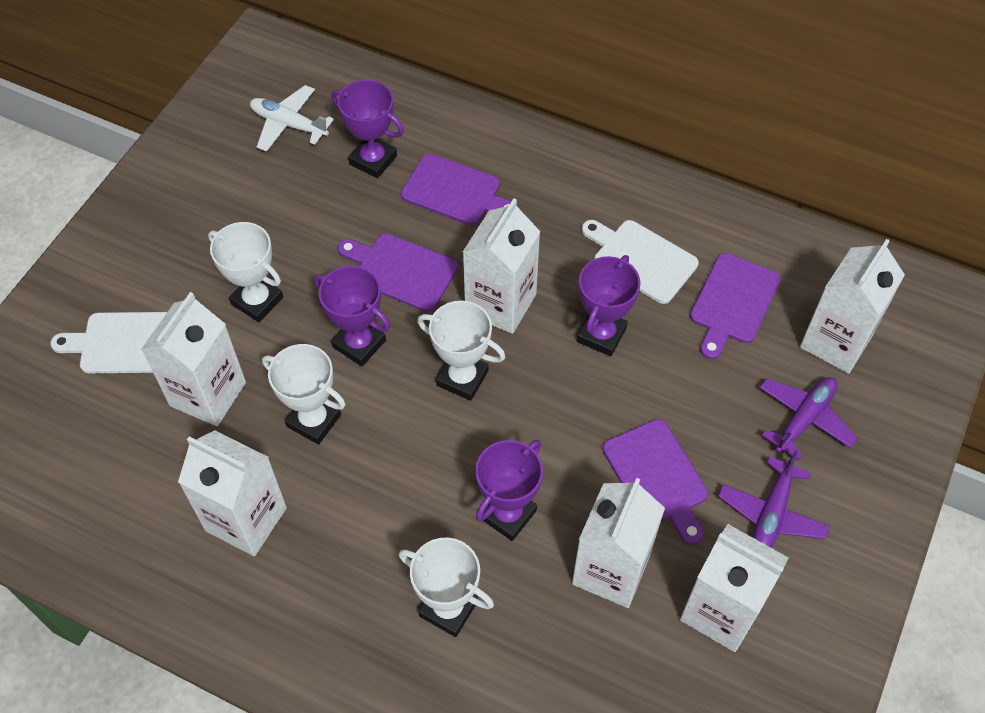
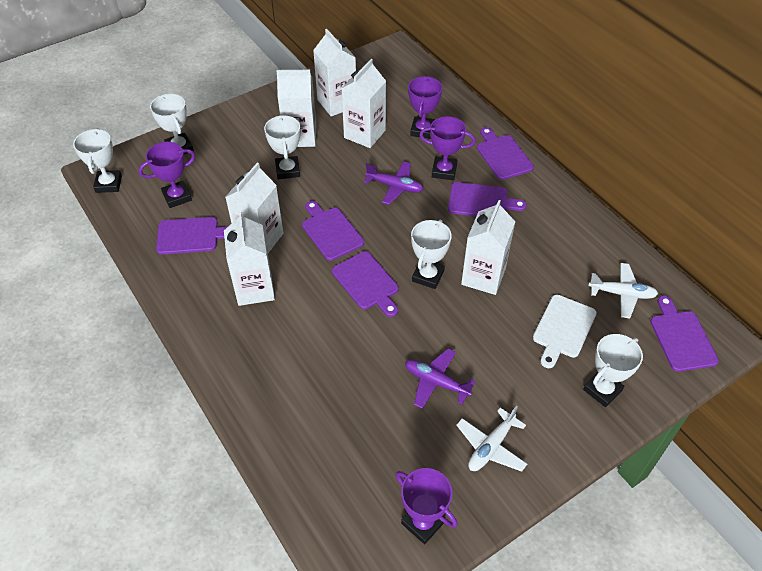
purple cutting board: [338,233,458,312] [401,154,518,225] [603,419,708,545] [690,253,781,359] = 4 -> [156,217,227,255] [302,201,364,261] [332,251,399,317] [448,182,527,216] [477,127,534,180] [650,296,719,372] = 6
white cutting board: [51,312,167,373] [582,220,699,304] = 2 -> [533,294,597,368] = 1
white plane: [250,85,334,152] = 1 -> [456,406,527,472] [588,263,658,319] = 2
white trophy: [208,222,283,323] [262,344,346,445] [399,538,494,637] [417,301,506,401] = 4 -> [73,128,122,193] [150,94,194,154] [264,115,300,179] [411,220,452,289] [583,334,643,407] = 5

